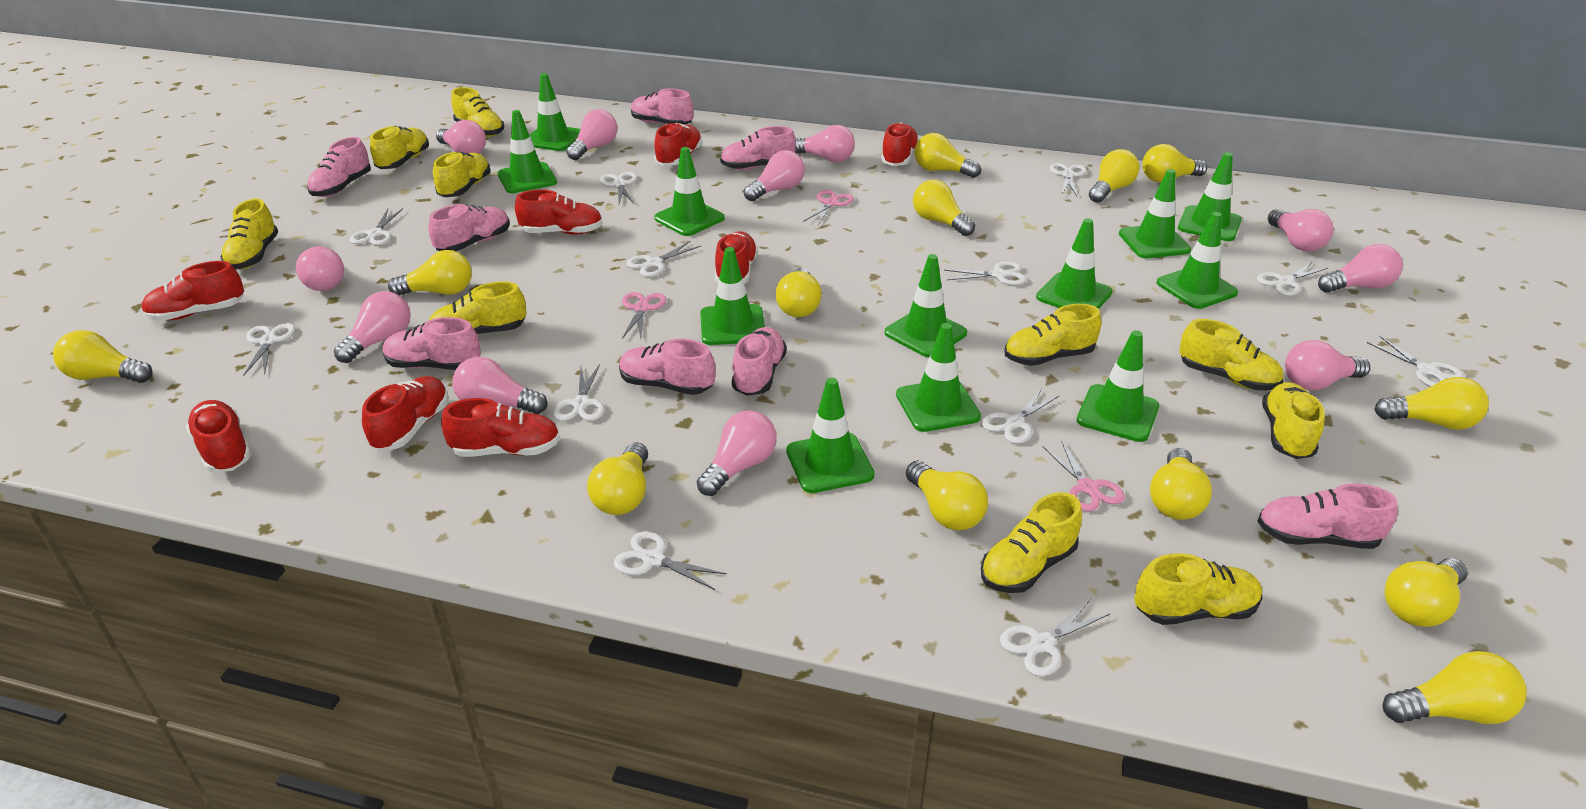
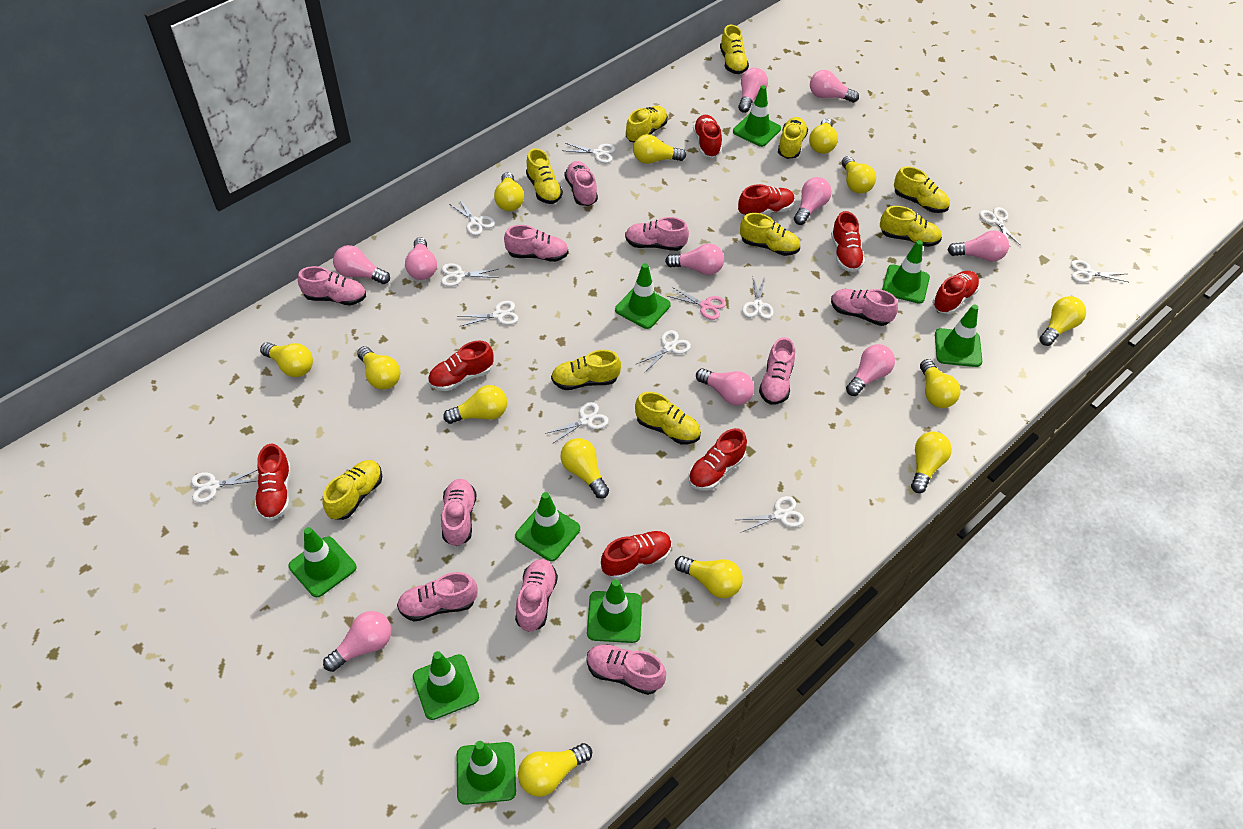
green traffic cone: [497,110,557,193] [530,73,580,151] [654,147,725,236] [700,247,765,345] [786,378,874,493] [885,254,967,357] [896,323,981,432] [1036,218,1112,309] [1077,330,1159,442] [1119,169,1191,258] [1156,212,1238,309] [1178,152,1242,241] = 12 -> [289,527,356,597] [413,651,479,720] [457,741,516,805] [515,492,580,561] [587,579,642,643] [615,263,671,329] [733,85,781,147] [882,240,930,304] [935,305,982,367] = 9
pink light bulb: [296,246,344,291] [334,291,411,363] [436,120,486,154] [452,357,547,414] [566,109,617,160] [697,410,777,496] [744,150,805,201] [795,125,855,162] [1268,209,1333,251] [1285,340,1370,390] [1318,244,1403,293] = 11 -> [323,611,391,672] [333,245,390,284] [405,237,437,280] [665,244,724,275] [696,368,754,405] [738,68,768,113] [794,177,832,225] [810,70,859,103] [846,344,895,396] [948,231,1009,262] = 10
pink scissors: [622,292,667,339] [803,190,854,225] [1042,440,1125,511] = 3 -> [668,287,726,320] = 1
pink shoe: [307,137,371,197] [383,317,481,370] [428,204,510,251] [619,339,715,395] [631,88,694,125] [720,126,796,170] [731,327,787,396] [1257,483,1397,549] = 8 -> [298,266,366,305] [397,572,478,622] [441,479,477,546] [504,225,569,262] [515,559,558,632] [564,161,598,206] [587,644,666,695] [625,217,689,251] [759,337,795,405] [831,289,898,326] = 10
white scissors: [243,323,296,376] [350,208,403,245] [553,364,604,421] [600,172,637,204] [614,531,727,590] [626,241,701,277] [944,261,1026,285] [982,389,1059,444] [1000,599,1110,676] [1050,163,1087,196] [1257,261,1328,296] [1367,335,1464,387] = 12 -> [191,470,258,503] [441,263,499,287] [449,199,495,235] [457,301,518,326] [545,402,609,444] [562,143,616,163] [635,330,691,372] [737,496,804,532] [742,275,774,319] [979,207,1021,246] [1071,260,1128,283] = 11

